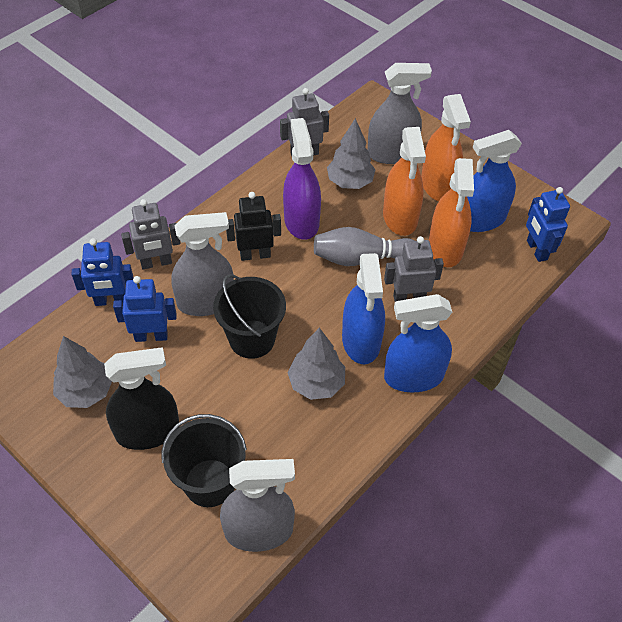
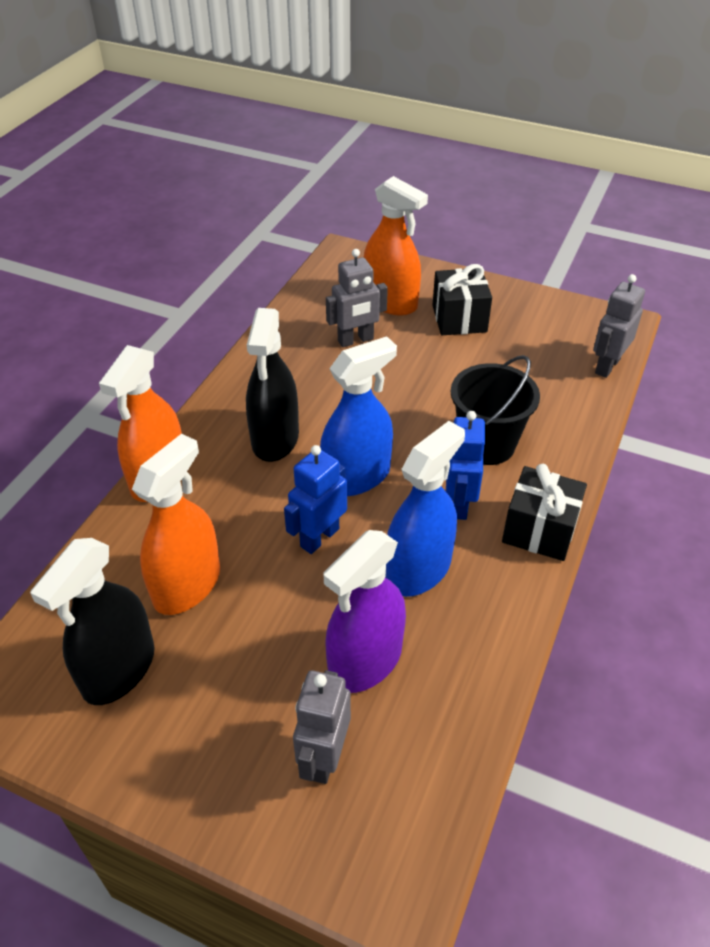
black bucket: [161,414,247,507] [213,274,286,359] = 2 -> [451,355,540,465] = 1
black gift: none = 0 -> [432,264,492,335] [502,464,587,561] = 2
black robot: [226,192,281,261] = 1 -> none = 0
black spray bottle: [104,347,180,450] = 1 -> [30,538,155,705] [246,308,299,462] = 2
blue robot: [71,238,134,306] [113,276,177,342] [526,187,570,262] = 3 -> [284,445,347,554] [446,411,485,520] = 2
blue spray bottle: [342,253,385,364] [384,294,452,393] [467,130,522,232] = 3 -> [320,336,397,496] [385,421,465,597] = 2
grey bowling pin: [314,227,414,266] = 1 -> none = 0
grey spray bottle: [172,212,234,316] [220,459,295,552] [368,63,432,164] = 3 -> none = 0
grey tree: [53,336,112,408] [287,328,345,400] [327,118,376,189] = 3 -> none = 0

